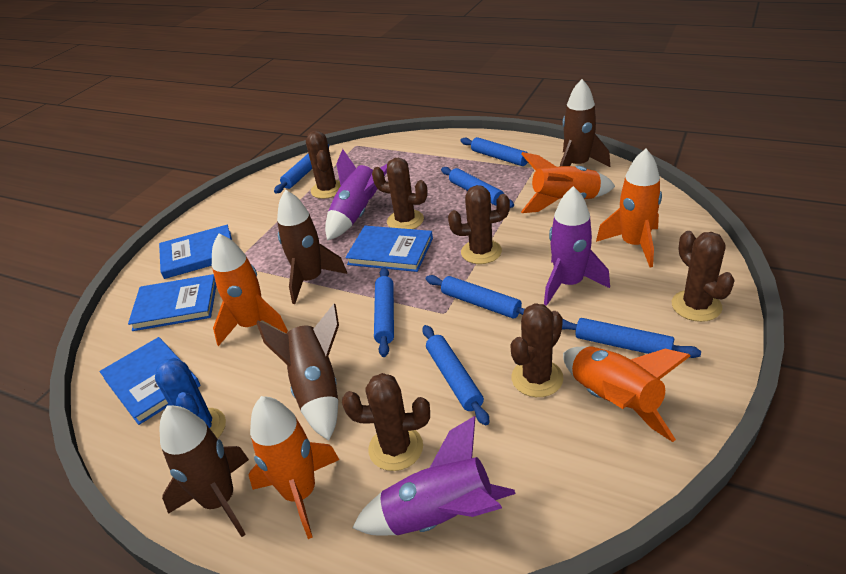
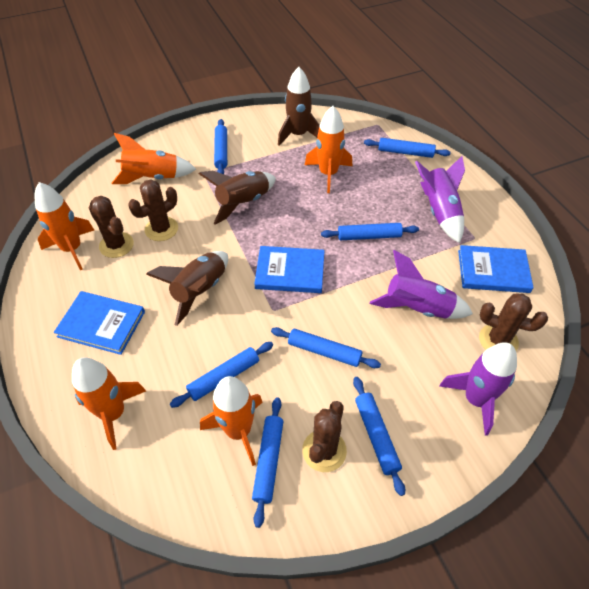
blue book: [100,337,200,425] [128,274,216,331] [159,225,232,279] [345,226,433,272] = 4 -> [54,291,145,355] [254,246,325,293] [458,245,534,293] = 3
blue cactus: [155,358,226,439] = 1 -> none = 0
brown cactus: [306,131,341,199] [342,373,430,471] [372,158,428,229] [448,185,510,264] [510,303,564,397] [672,231,735,322] = 6 -> [89,196,134,258] [128,179,178,241] [302,401,347,472] [479,294,548,351] = 4
brown rocket: [160,405,249,537] [256,304,339,441] [277,190,347,304] [560,79,610,167] = 4 -> [146,251,228,326] [199,171,276,225] [278,67,320,146] = 3

